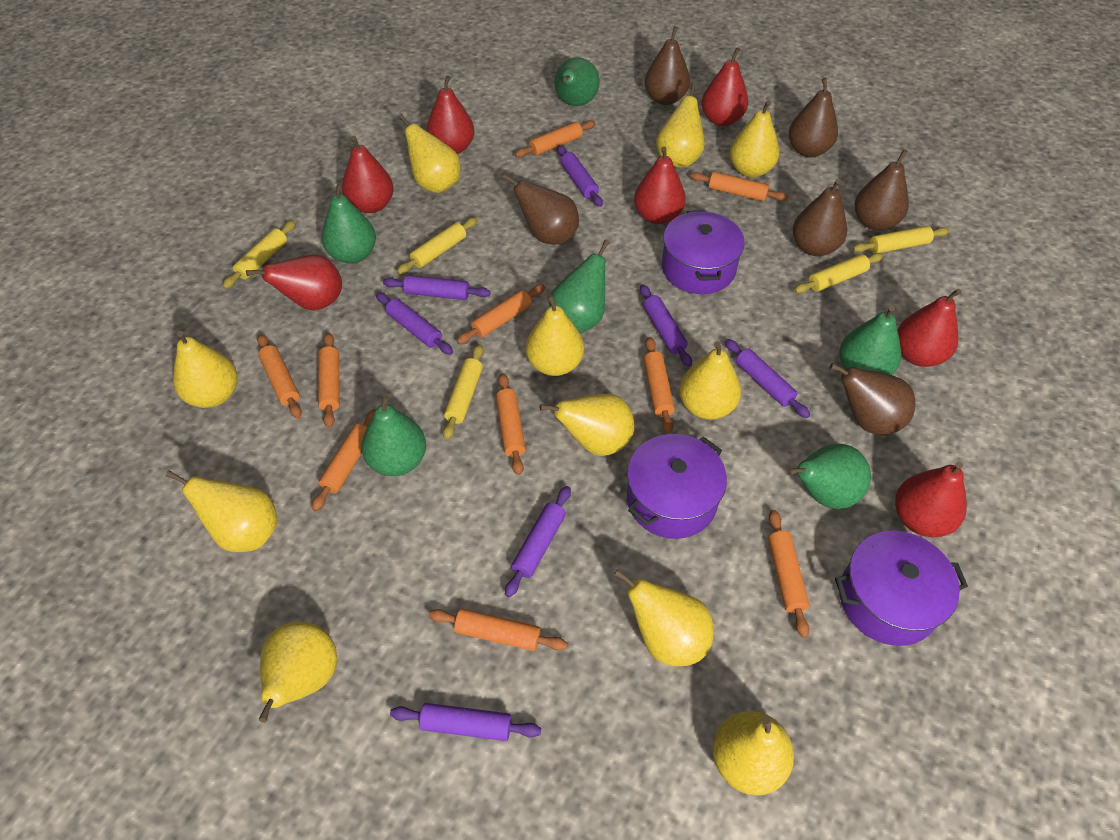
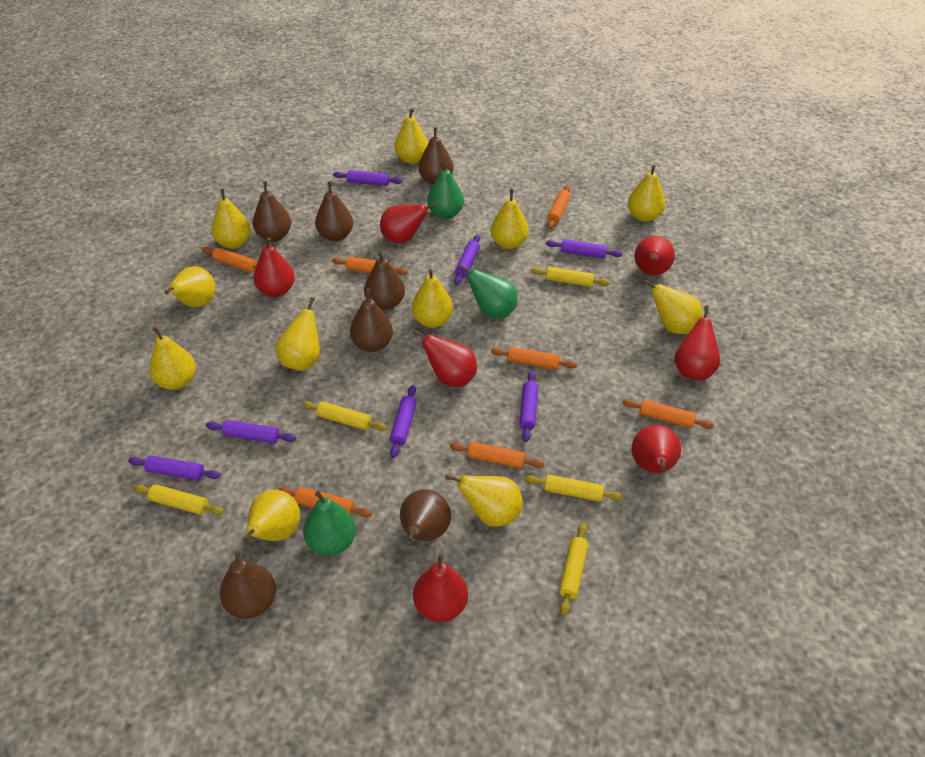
brown pear: [502,174,579,245] [645,26,690,105] [789,78,838,157] [793,179,847,256] [830,363,915,434] [855,149,909,230] = 6 -> [220,550,276,619] [253,182,291,241] [315,181,353,241] [350,289,393,352] [364,251,405,310] [400,490,451,542] [418,127,454,185] = 7
green pear: [322,183,376,264] [361,395,426,476] [549,240,610,333] [554,57,600,106] [787,443,871,509] [839,305,901,375] = 6 -> [303,491,356,556] [427,161,464,219] [458,264,518,318] = 3
orange rolling pin: [257,334,302,419] [312,409,376,511] [318,333,340,428] [428,609,568,651] [456,284,545,344] [496,373,526,475] [515,120,596,158] [644,337,675,434] [690,172,788,201] [768,510,809,638] = 10 -> [202,247,257,272] [278,487,372,517] [332,256,408,275] [450,442,544,468] [491,347,577,370] [547,185,571,229] [622,399,714,429] = 7
purple pot: [627,434,727,539] [662,210,745,294] [835,531,968,646] = 3 -> none = 0

